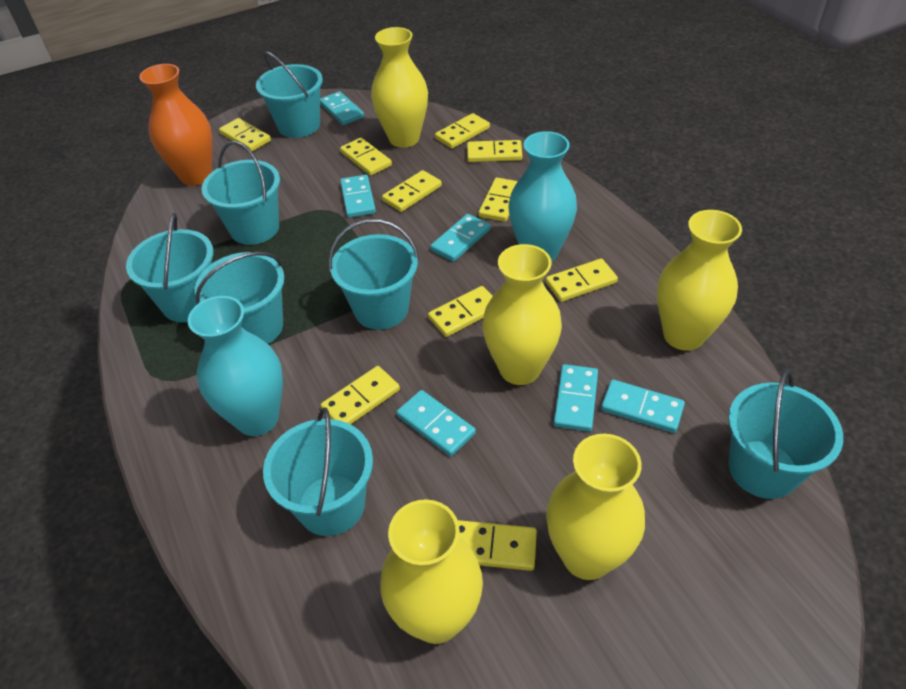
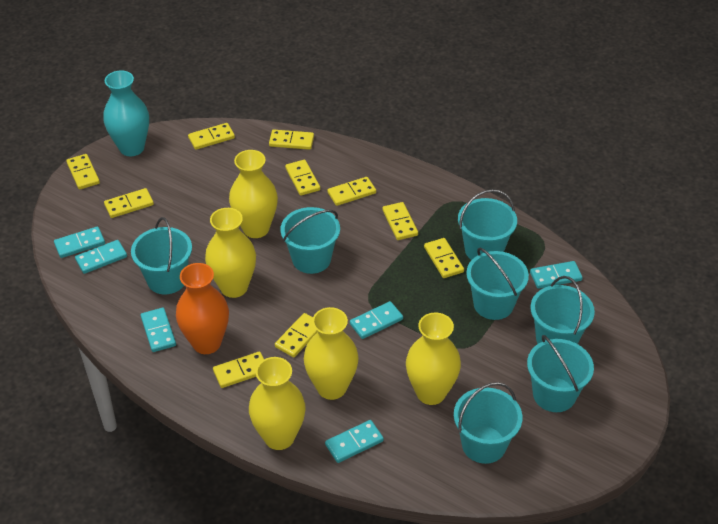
turquoise vase: [188,296,283,436] [509,131,577,262] = 2 -> [103,71,149,156] = 1

